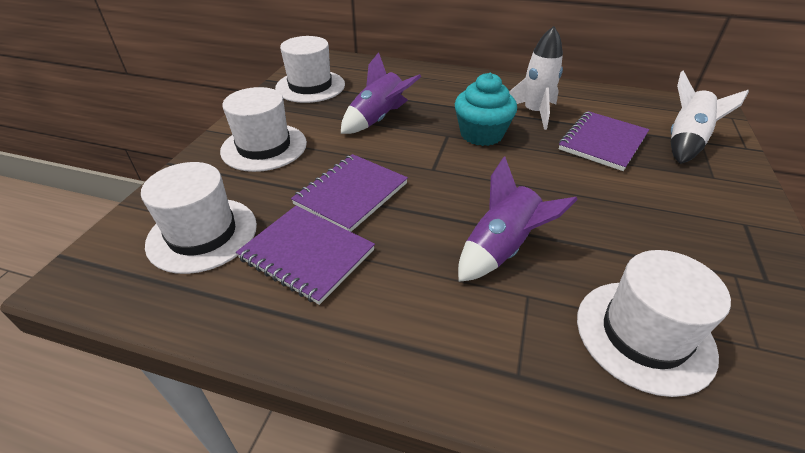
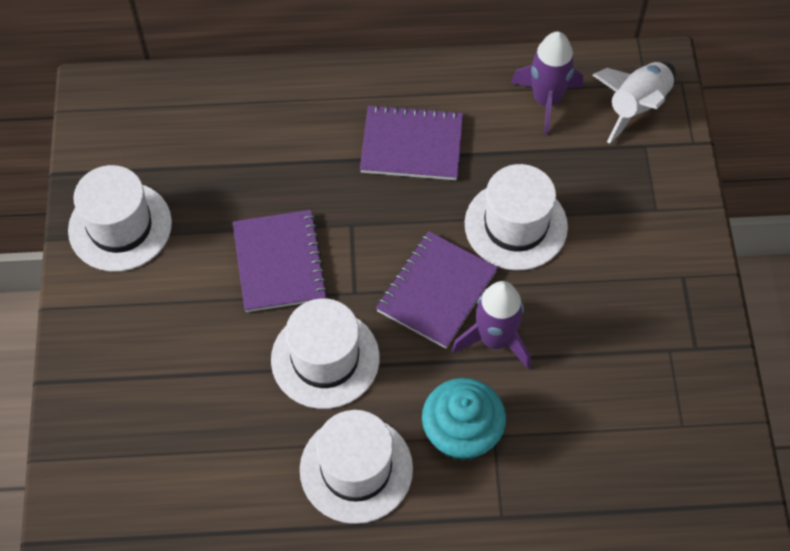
white rocket: [509,26,563,130] [671,71,749,164] = 2 -> [592,62,676,143] = 1

